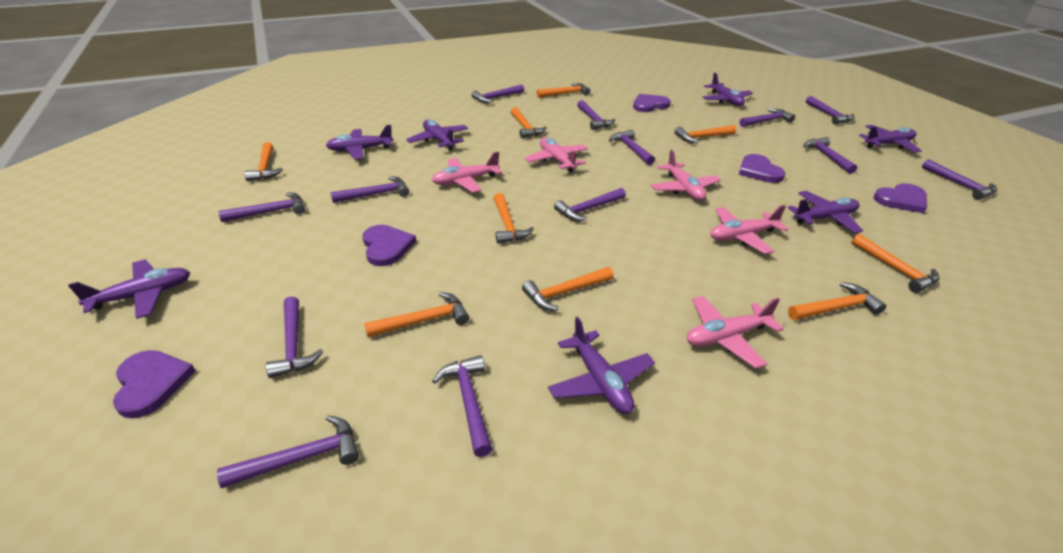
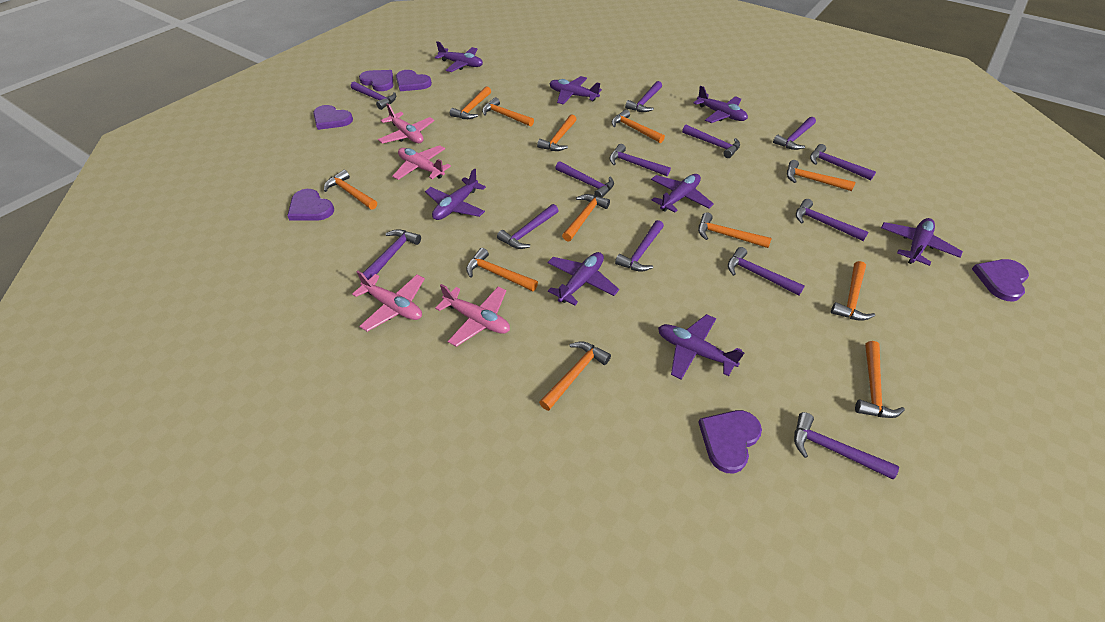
orange hammer: [244,142,283,181] [364,292,469,337] [493,193,534,244] [511,107,547,138] [522,267,614,311] [536,83,590,98] [675,125,736,143] [788,282,886,320] [851,234,939,293] = 9 -> [324,170,377,210] [450,86,491,119] [466,248,538,291] [482,97,534,126] [537,114,577,151] [539,341,611,411] [562,194,610,241] [612,109,665,143] [698,213,772,248] [787,160,855,191] [831,261,875,321] [855,341,905,418] = 12
pink plane: [432,151,502,193] [524,138,588,173] [650,150,721,201] [687,296,783,369] [711,205,788,254] = 5 -> [352,271,425,332] [378,103,434,143] [392,145,451,180] [435,284,510,347] = 4
purple heart: [113,350,195,418] [362,225,416,266] [633,94,671,112] [739,154,785,183] [873,183,927,213] = 5 -> [287,189,334,221] [313,105,353,130] [359,70,393,91] [396,70,432,91] [698,410,762,473] [972,259,1029,302] = 6
purple plane: [68,260,190,319] [326,125,393,159] [406,120,468,151] [548,317,655,414] [702,73,753,106] [788,191,863,233] [859,125,922,153] = 7 -> [425,168,486,220] [435,41,483,72] [547,252,619,306] [549,76,602,105] [651,174,714,213] [658,314,745,380] [694,86,748,123] [881,218,963,266] = 8

